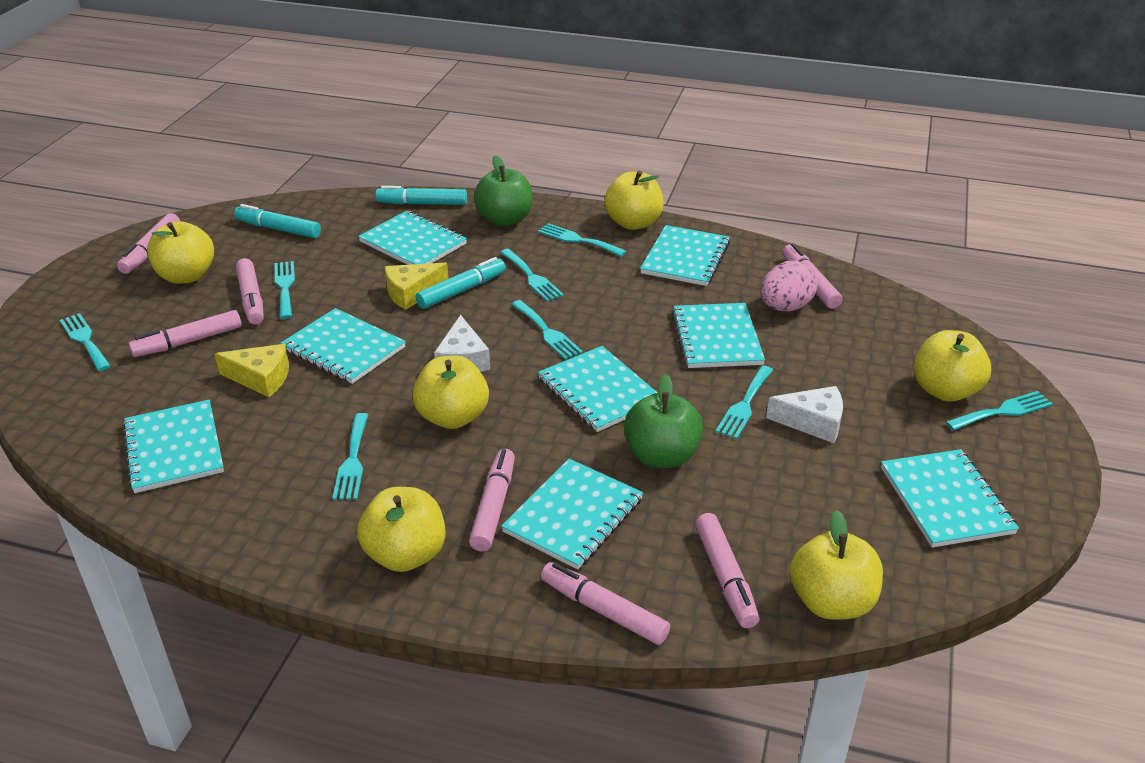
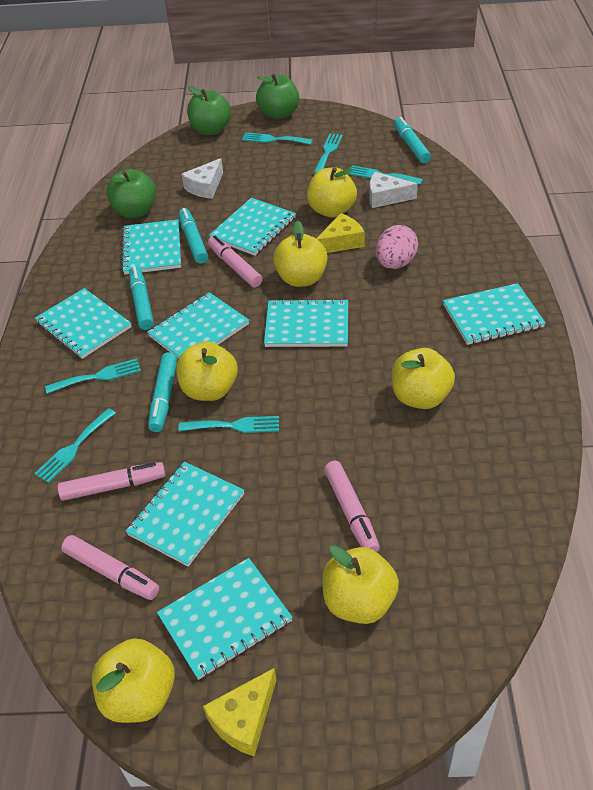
green apple: [474,155,532,226] [624,374,703,468] = 2 -> [106,169,156,218] [187,86,231,135] [256,74,299,119] = 3
pink marker: [117,213,180,274] [129,310,242,357] [236,258,264,325] [469,449,515,551] [541,562,670,645] [695,513,760,628] [782,243,842,309] = 7 -> [58,462,165,501] [61,535,159,600] [208,236,263,287] [324,461,380,552] = 4
turquoise fork: [60,313,111,371] [275,261,295,319] [332,413,368,500] [500,249,564,302] [511,300,583,360] [538,223,627,257] [715,366,773,439] [946,391,1053,431] = 8 -> [34,408,116,483] [45,358,141,394] [178,416,279,433] [242,132,313,145] [314,134,343,174] [348,165,423,185] = 6
turquoise marker: [234,204,321,238] [375,186,467,205] [416,257,506,309] = 3 -> [129,266,154,330] [148,352,177,432] [178,208,208,264] [394,117,431,163] = 4

